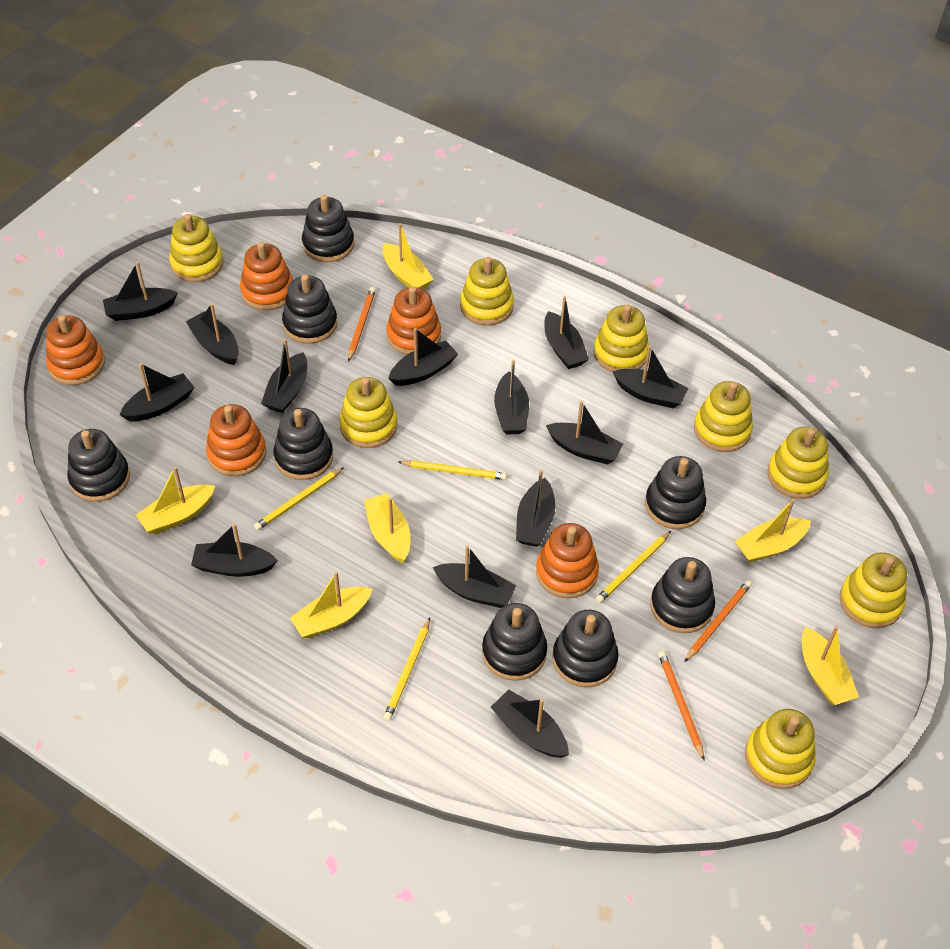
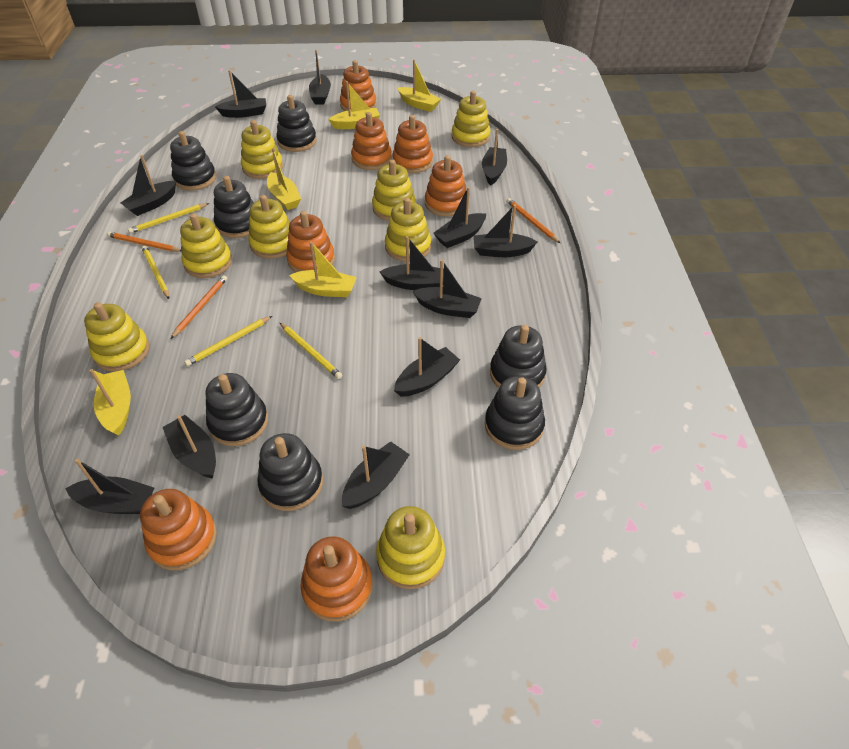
black boat: [103,262,178,321] [120,363,194,422] [186,303,239,365] [191,523,278,577] [261,339,307,413] [388,328,458,386] [433,545,517,608] [491,689,569,758] [494,360,529,435] [516,470,556,547] [544,296,589,369] [546,401,623,465] [613,346,688,408] = 13 -> [65,459,154,514] [120,155,176,216] [162,415,216,479] [215,70,266,118] [309,50,331,105] [342,442,410,509] [380,236,444,290] [394,337,460,397] [413,260,482,318] [433,187,486,248] [474,204,537,257] [482,129,507,186] = 12
black stacking toy: [67,429,130,502] [273,408,333,480] [282,274,337,344] [302,195,354,262] [482,603,547,681] [552,610,619,687] [645,456,706,529] [650,557,715,633] = 8 -> [170,131,216,191] [206,373,268,446] [214,176,254,238] [258,433,323,511] [276,95,317,152] [485,376,545,450] [490,325,547,388] = 7
orange stacking toy: [46,315,105,385] [206,404,266,476] [240,242,293,311] [386,286,441,355] [536,523,599,598] = 5 -> [140,489,217,570] [286,211,335,272] [300,536,373,622] [340,60,377,111] [351,112,392,170] [392,115,433,173] [425,155,466,216] = 7
yellow boat: [136,466,215,534] [290,571,372,638] [364,493,410,563] [382,223,434,289] [735,499,811,562] [802,626,859,705] = 6 -> [89,369,131,436] [267,148,301,210] [289,241,357,297] [328,81,380,129] [398,59,441,112] = 5

